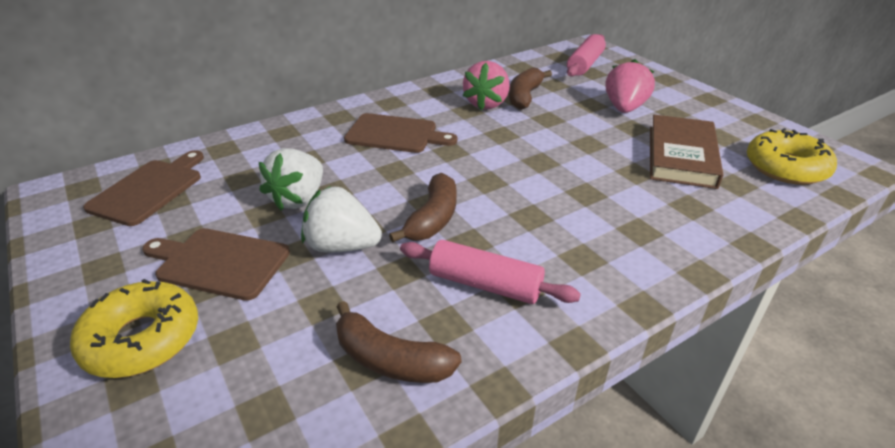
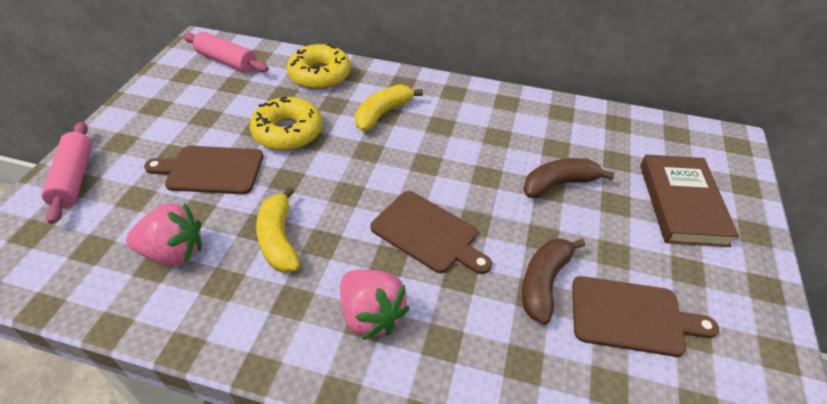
brown banana: [336,301,462,383] [389,173,457,242] [509,67,552,110] = 3 -> [522,239,585,324] [523,158,615,198] = 2
white strawberry: [259,148,323,211] [301,186,382,253] = 2 -> none = 0
yellow banana: none = 0 -> [256,186,300,273] [355,84,423,131] = 2

